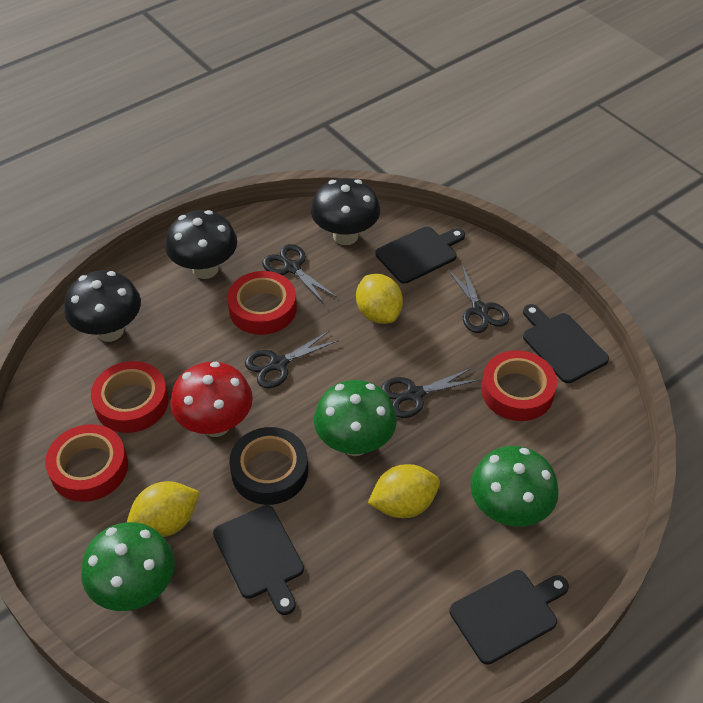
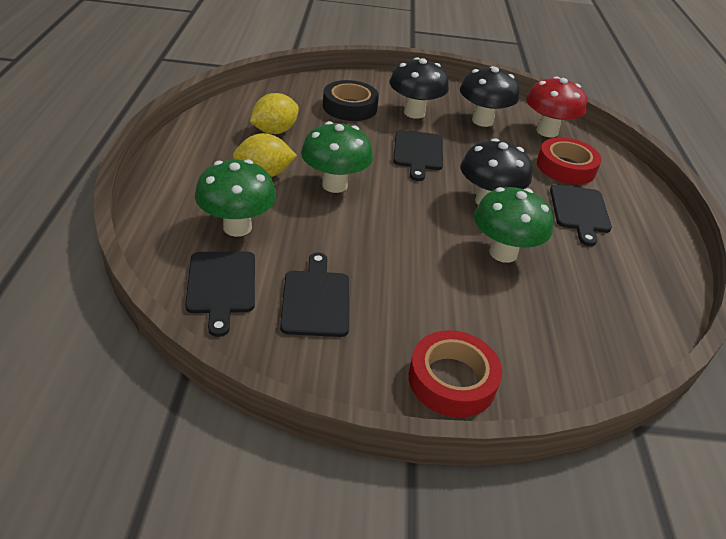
black scissors: [245,330,339,388] [262,244,337,305] [381,368,479,418] [447,265,509,333] = 4 -> none = 0
red tape: [45,424,128,502] [91,361,169,433] [227,271,297,335] [481,350,557,421] = 4 -> [409,330,502,418] [537,137,602,185] = 2
yellow lemon: [127,481,200,537] [356,274,403,324] [368,464,440,518] = 3 -> [233,133,297,177] [250,93,299,134] = 2

